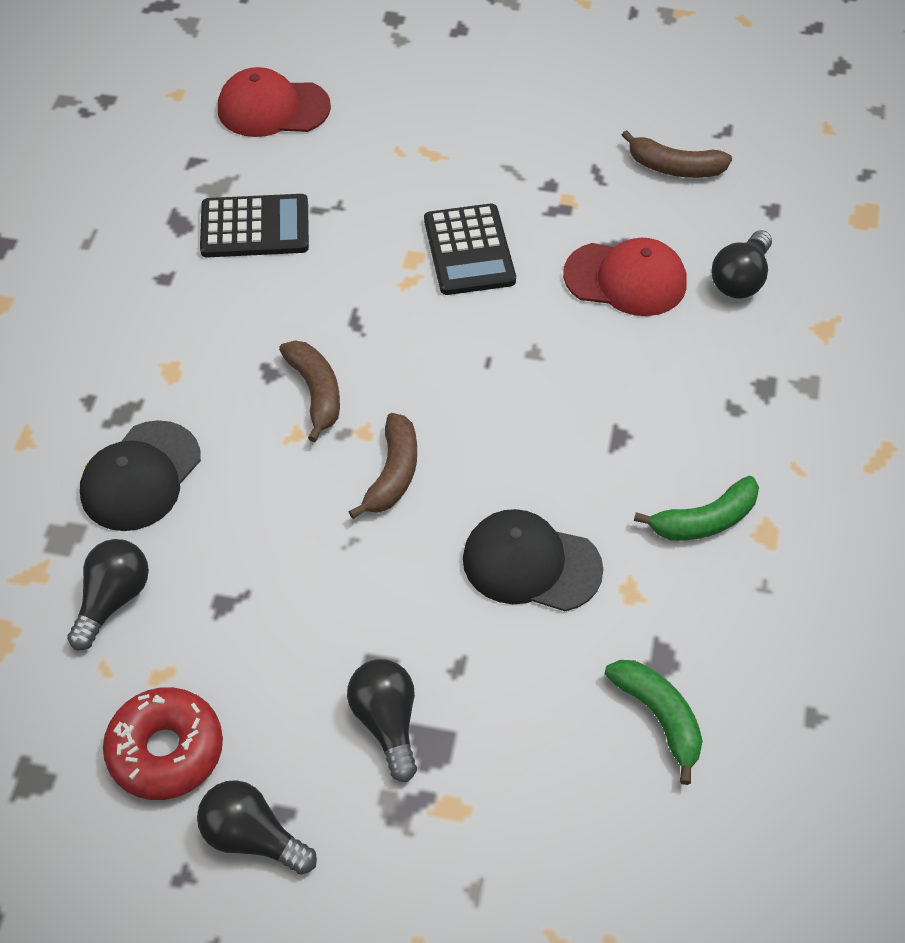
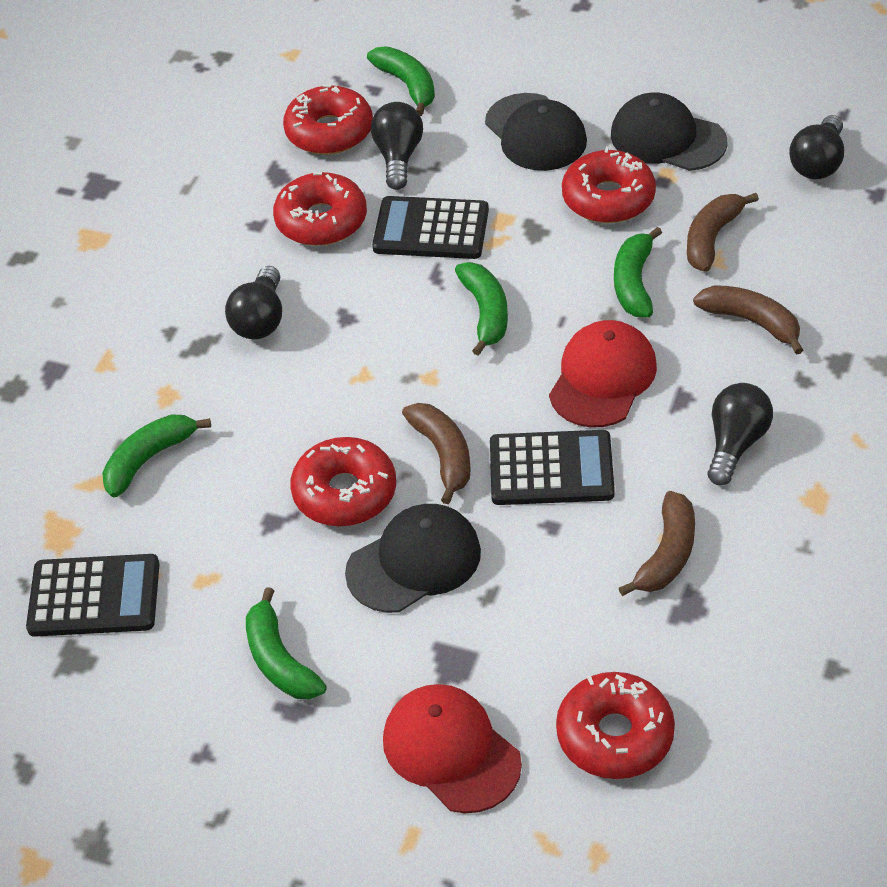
black calculator: [200,194,309,258] [424,204,516,295] = 2 -> [26,554,160,637] [372,196,489,259] [490,430,615,505] = 3
black cap: [80,420,201,531] [463,509,603,611] = 2 -> [345,504,481,613] [485,93,587,171] [611,93,727,171] = 3
brown banana: [279,341,340,442] [349,413,417,519] [622,130,732,178] = 3 -> [402,403,471,504] [619,491,695,596] [687,193,759,272] [693,285,803,355] = 4
green banana: [605,660,703,785] [634,476,759,540] = 2 -> [102,414,211,497] [246,587,327,699] [367,47,435,116] [455,262,508,356] [614,227,662,318] = 5
red donut: [103,687,223,800] = 1 -> [273,172,367,246] [283,84,373,155] [290,437,396,526] [556,672,675,779] [562,147,656,223] = 5

